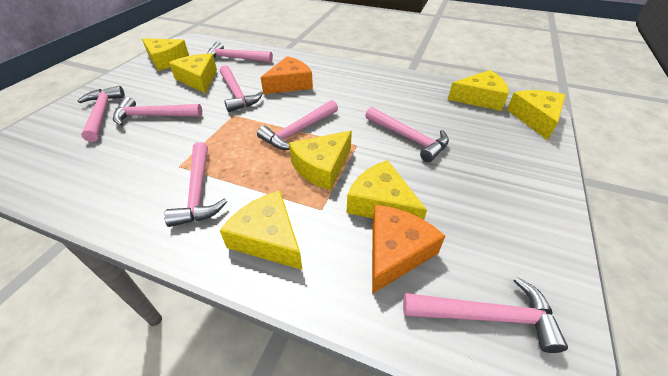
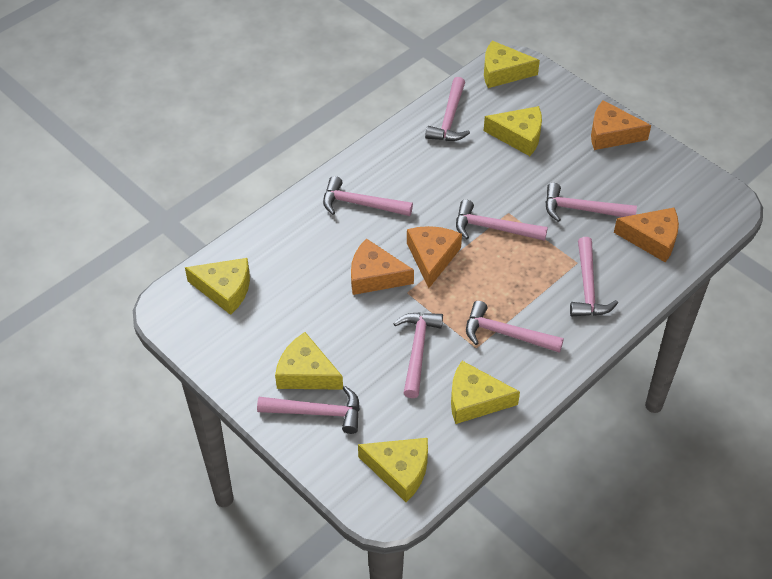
orange cheese: [261,56,313,94] [372,205,445,294] = 2 -> [351,239,414,295] [407,226,462,288] [591,100,651,150] [614,208,679,262] = 4
yellow cheese: [142,38,189,71] [169,53,217,93] [220,190,302,270] [289,131,352,190] [347,160,427,220] [448,70,509,111] [507,90,566,140] = 7 -> [185,258,250,315] [275,332,343,390] [358,438,428,502] [451,361,520,424] [484,41,540,88] [484,106,542,156] = 6

